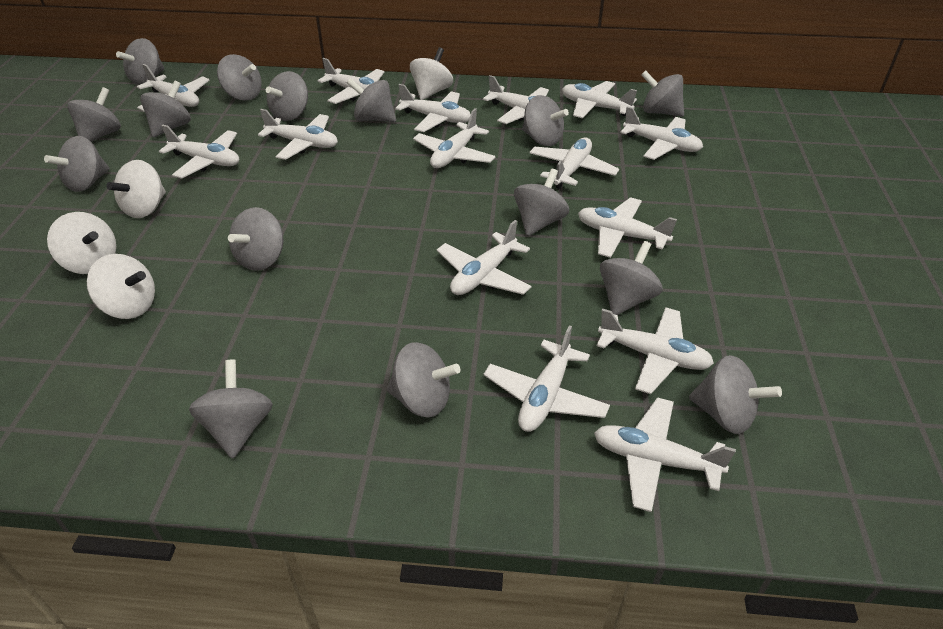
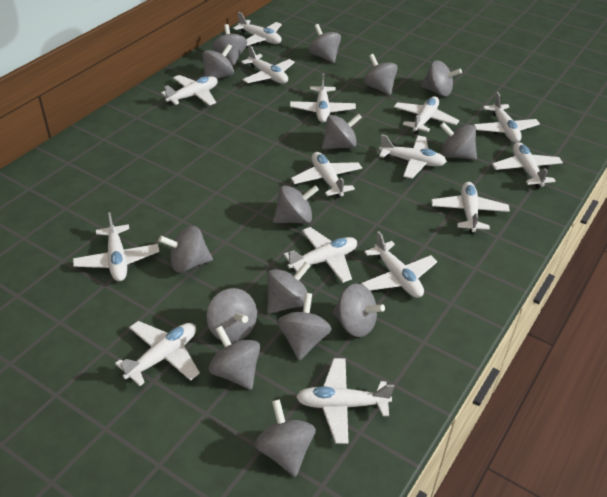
white spinning top: [47,212,116,274] [87,254,155,319] [106,160,166,218] [410,47,453,100] = 4 -> none = 0

